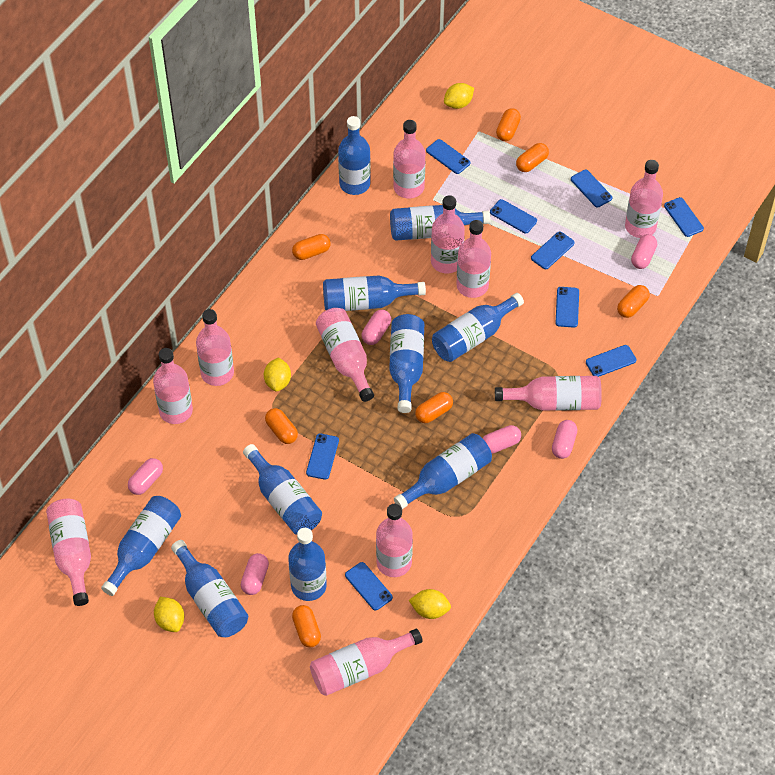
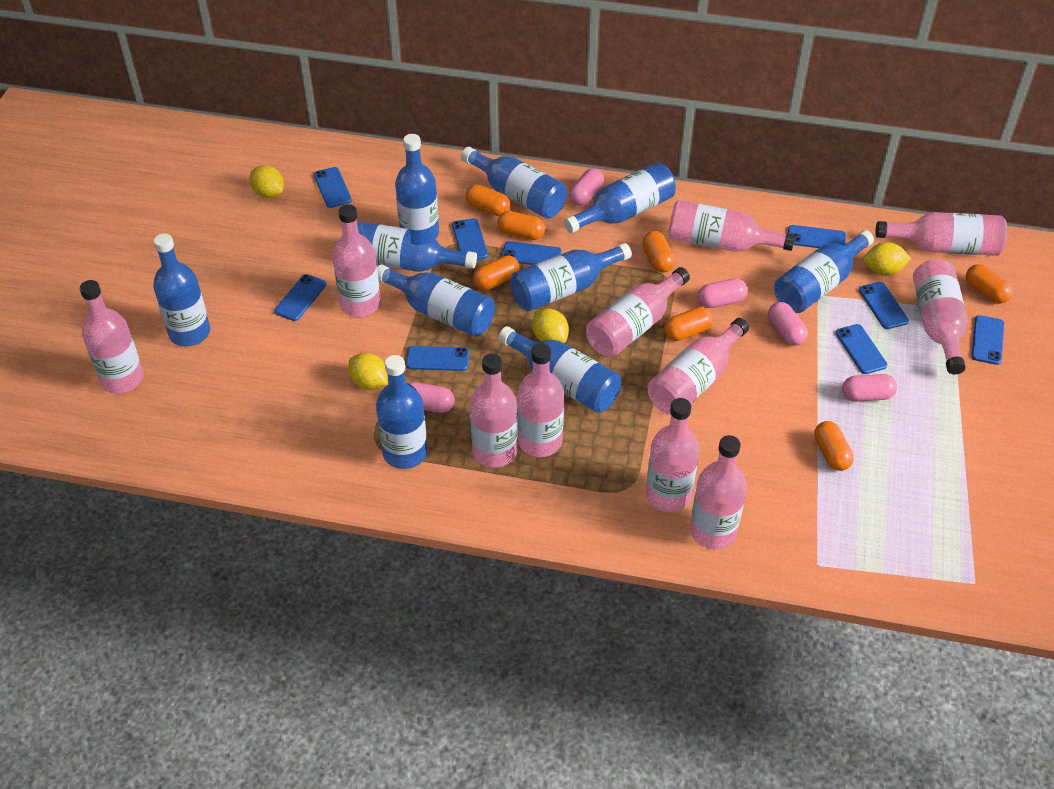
pink capsule: [128,458,163,495] [241,553,269,595] [362,310,391,345] [483,425,521,454] [552,420,577,459] [631,234,657,269] = 6 -> [408,382,455,413] [569,168,604,206] [698,278,748,308] [768,302,808,345] [842,374,897,402] = 5

